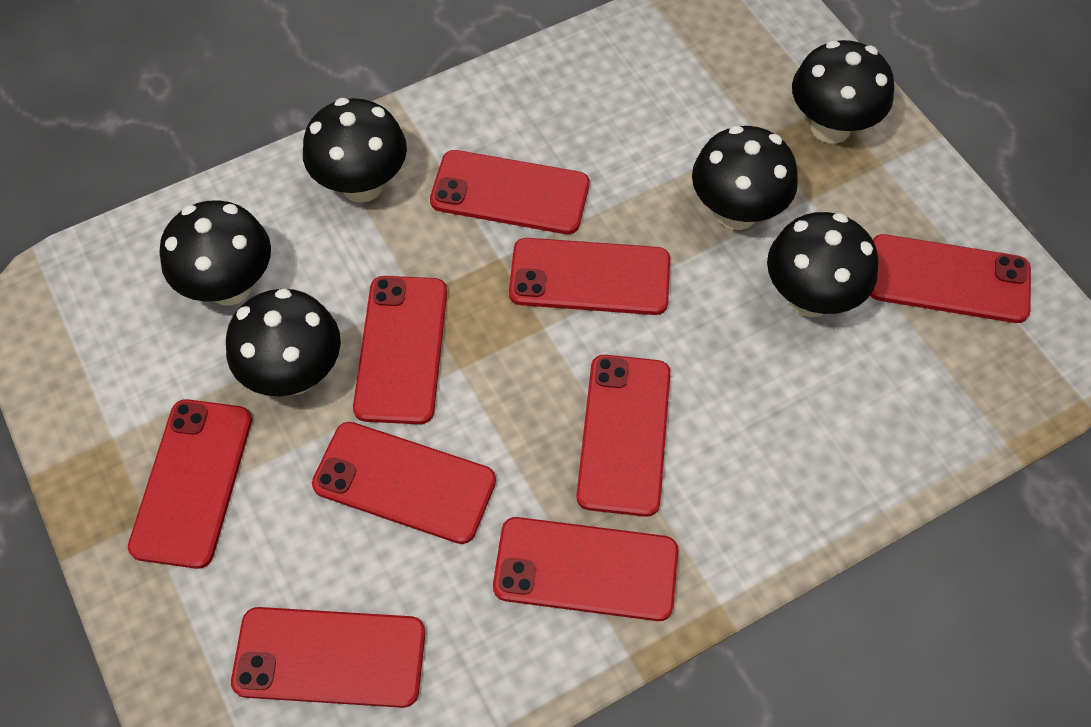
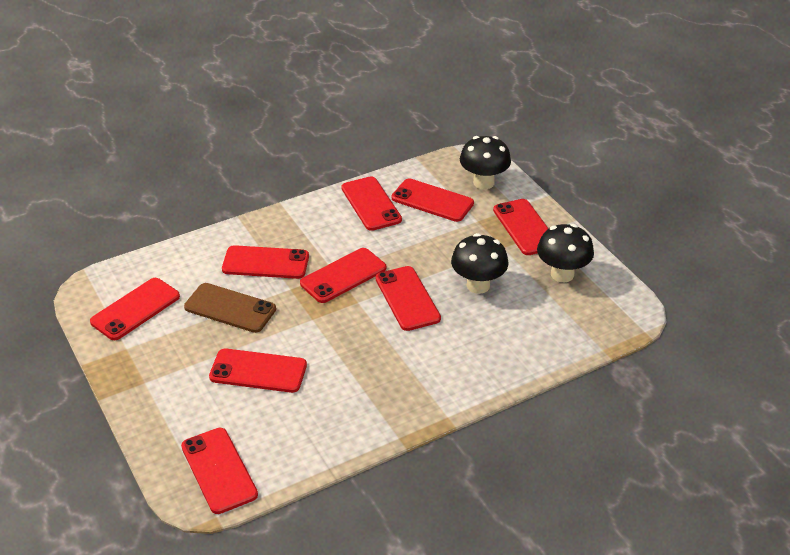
black mushroom: [159,200,271,306] [226,288,341,396] [303,98,407,203] [692,126,798,230] [767,212,878,317] [792,40,894,143] = 6 -> [451,233,508,294] [460,136,511,189] [537,224,594,282] = 3
brown phone: none = 0 -> [184,283,276,333] = 1

